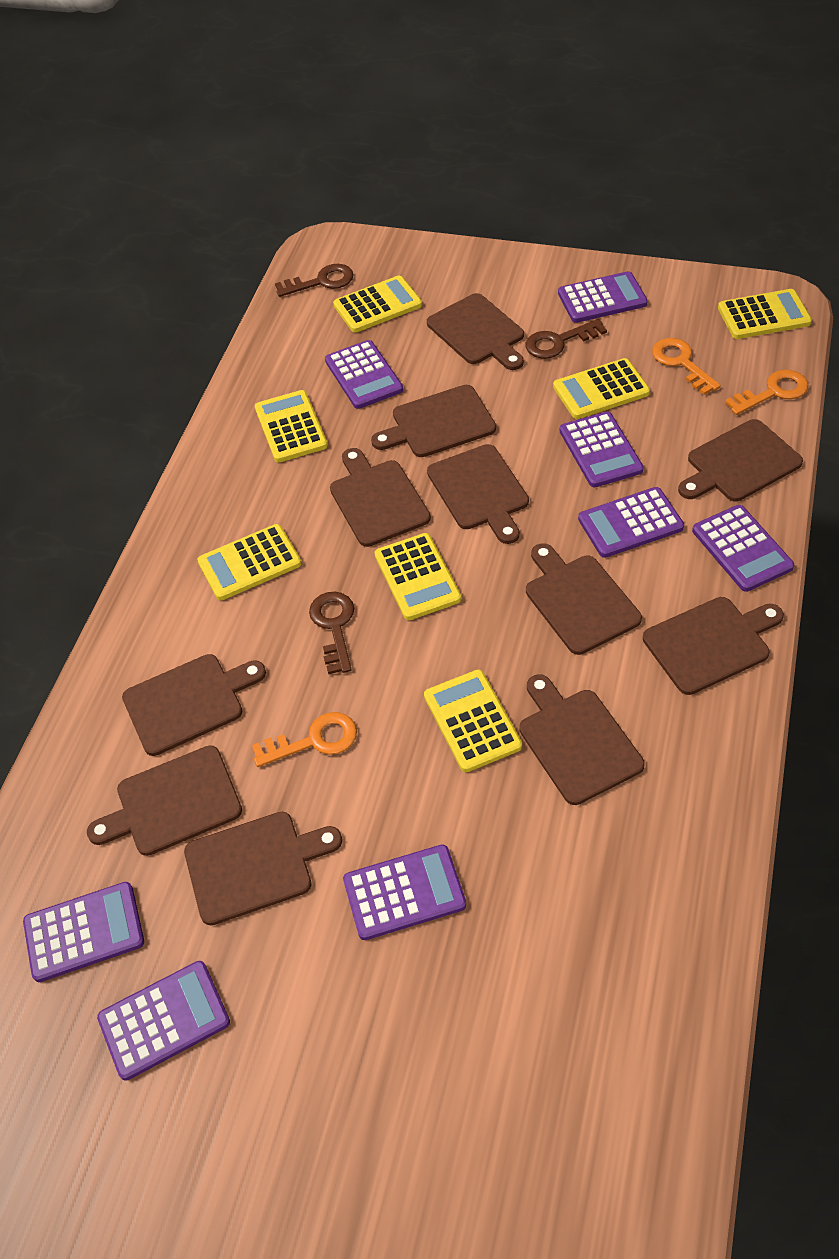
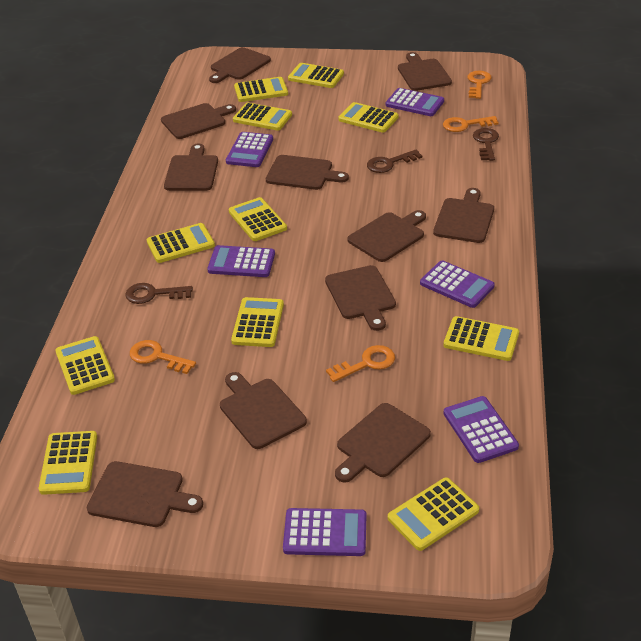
orange key: [252,712,357,767] [652,338,721,395] [725,370,809,415] = 3 -> [130,340,196,374] [326,345,395,382] [443,116,499,132] [467,71,492,99] = 4
purple calculator: [23,882,144,982] [97,961,230,1081] [325,340,403,409] [343,844,466,940] [558,271,648,323] [560,412,644,488] [578,487,684,558] [692,505,794,592] = 8 -> [207,245,275,277] [226,132,273,167] [283,508,366,556] [386,88,444,116] [420,260,495,308] [443,396,519,463] = 6
yellow calculator: [197,524,301,600] [255,390,328,462] [333,275,422,333] [374,533,461,620] [424,670,522,772] [553,358,650,419] [718,289,812,339] = 7 -> [39,431,97,495] [55,336,115,395] [147,223,215,263] [229,197,287,241] [231,297,284,347] [233,102,292,131] [234,77,288,102] [288,63,344,88] [338,102,398,133] [388,477,479,551] [443,316,519,361] = 11

